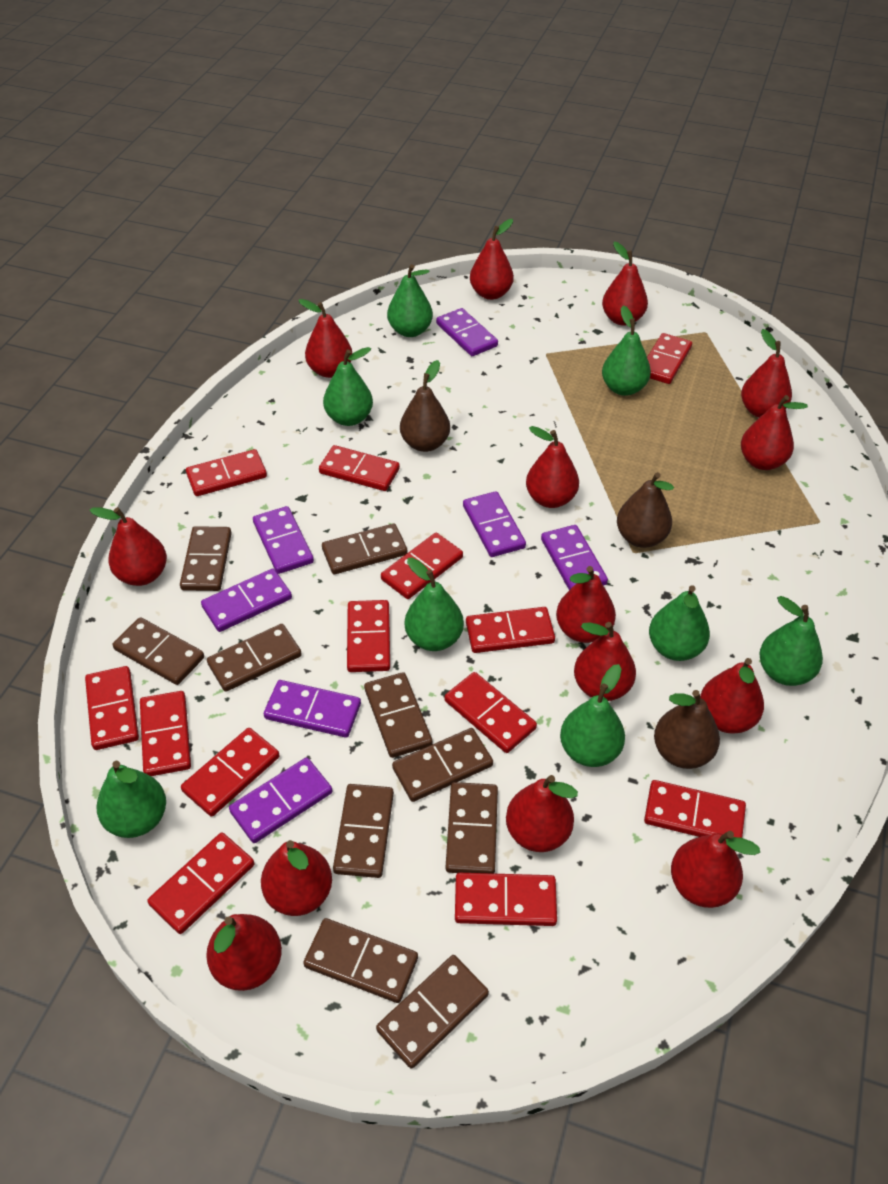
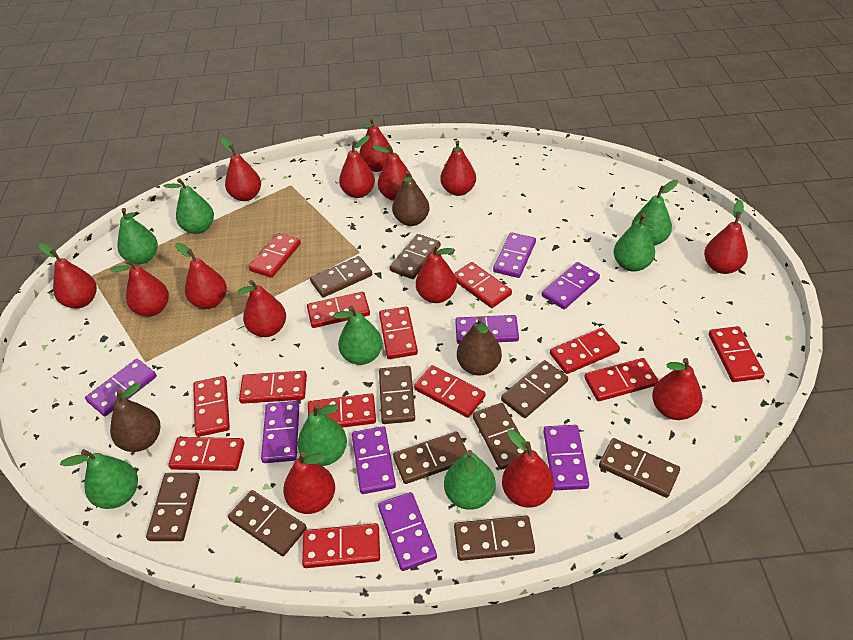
purple domino: [201,569,292,632] [229,757,332,843] [253,506,314,574] [264,680,361,737] [436,308,498,356] [463,491,526,557] [541,525,608,590] = 7 -> [85,359,157,416] [261,401,299,463] [352,426,396,494] [378,492,437,571] [455,315,519,344] [493,232,536,278] [542,262,600,309] [543,425,589,490] = 8

